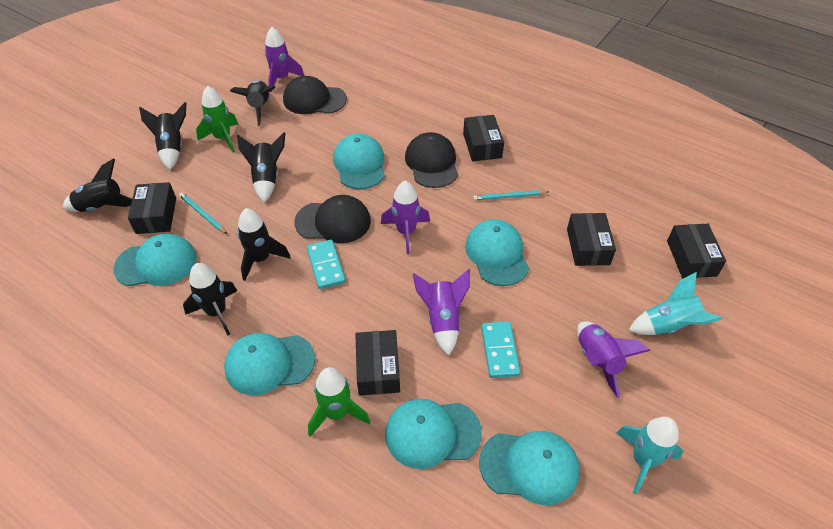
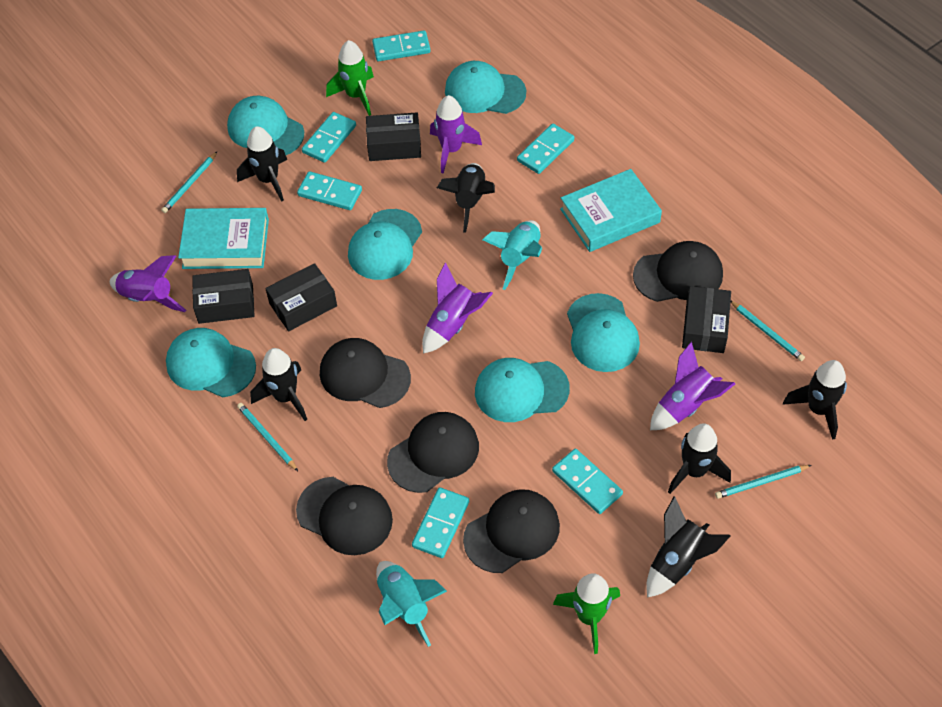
black box: [128,182,176,234] [355,330,400,395] [463,115,504,161] [567,213,616,266] [667,224,726,278] = 5 -> [192,269,255,324] [265,263,337,331] [366,113,421,161] [682,286,731,353] = 4
black cap: [283,76,347,114] [294,195,371,243] [405,132,458,188] = 3 -> [296,477,393,555] [320,338,411,408] [387,412,479,493] [463,489,560,573] [633,241,723,302] = 5
turquoise book: none = 0 -> [178,208,269,269] [560,169,662,252] = 2
turquoise domino: [307,240,346,289] [481,321,521,378] = 2 -> [297,171,362,210] [302,112,356,163] [372,30,431,61] [412,487,469,558] [517,124,574,174] [552,449,623,514] = 6
turquoise pencil: [179,192,227,234] [473,190,548,200] = 2 -> [161,152,217,213] [237,403,298,471] [715,465,811,499] [731,301,805,361] = 4

